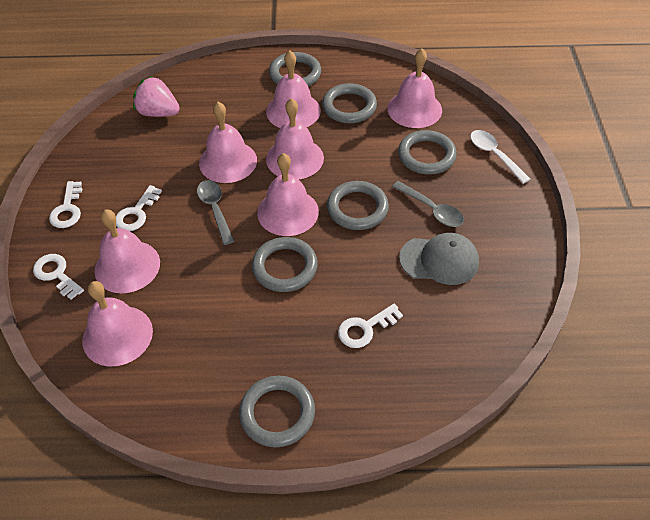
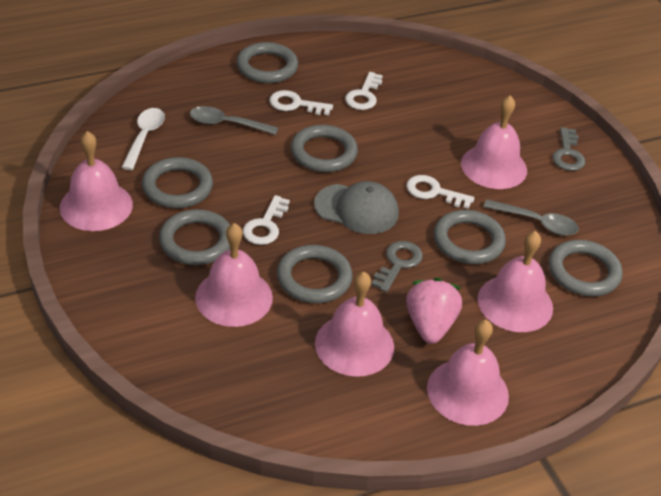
grey key: none = 0 -> [371,241,423,292] [552,127,586,171] = 2
grey ring: [239,376,315,447] [252,237,318,292] [269,52,321,86] [322,83,377,123] [327,181,389,230] [398,130,457,175] = 6 -> [142,157,213,208] [159,209,230,265] [237,42,298,83] [277,245,353,303] [291,125,358,172] [434,210,506,264] [549,240,623,297] = 7
pink bell: [82,281,153,366] [94,209,160,293] [199,102,257,183] [257,153,319,236] [266,50,321,128] [266,98,324,179] [388,48,442,128] = 7 -> [60,131,133,231] [195,223,273,327] [315,272,394,377] [427,320,509,426] [461,95,527,189] [478,231,553,332] = 6

